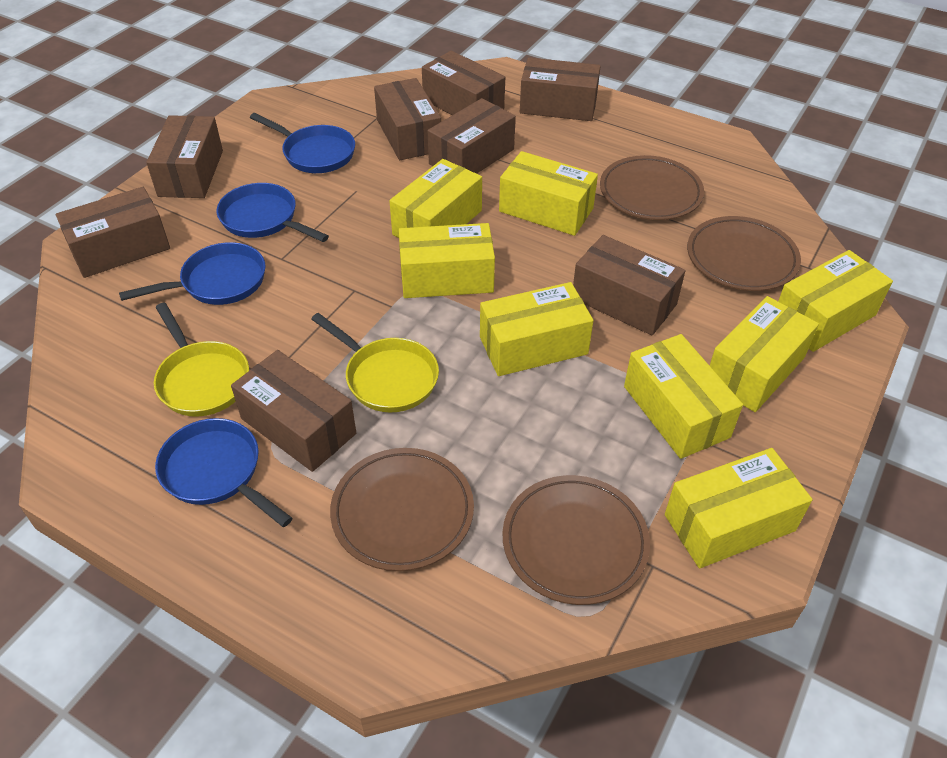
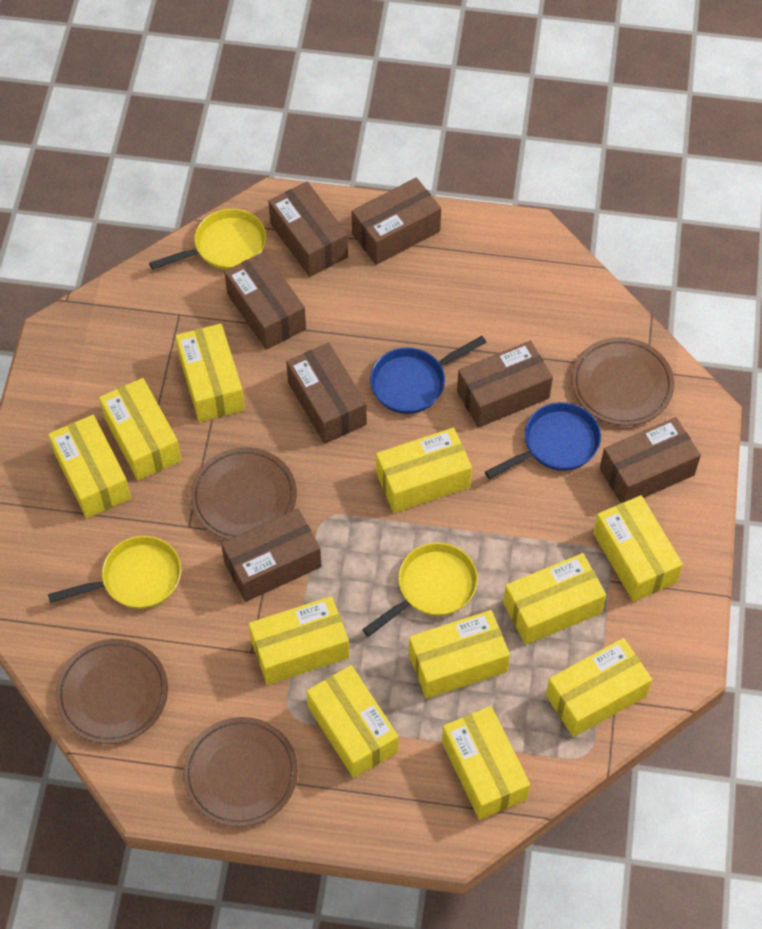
blue pan: [119,242,265,305] [155,418,293,527] [216,183,329,242] [250,113,355,173] = 4 -> [370,336,486,414] [485,402,601,479] = 2
brown box: [56,187,170,278] [146,115,223,198] [231,350,356,472] [374,78,441,160] [422,51,505,115] [428,98,516,174] [520,57,601,121] [573,235,685,336] = 8 -> [221,509,322,602] [224,252,306,350] [268,182,348,277] [286,343,367,444] [352,178,441,265] [457,341,553,428] [600,417,701,503] = 7
yellow box: [389,159,482,238] [399,223,495,298] [480,282,594,376] [499,151,598,236] [624,334,743,459] [665,448,812,568] [710,296,819,412] [778,250,893,352] = 8 -> [48,415,131,518] [99,378,181,480] [175,324,245,422] [249,596,349,685] [307,665,399,778] [376,427,472,513] [409,610,510,699] [442,706,530,820] [503,553,606,645] [546,638,652,737] [593,495,683,602] = 11
yellow pan: [154,303,249,417] [311,313,439,412] = 2 -> [48,536,181,609] [149,209,266,270] [362,543,478,637] = 3

